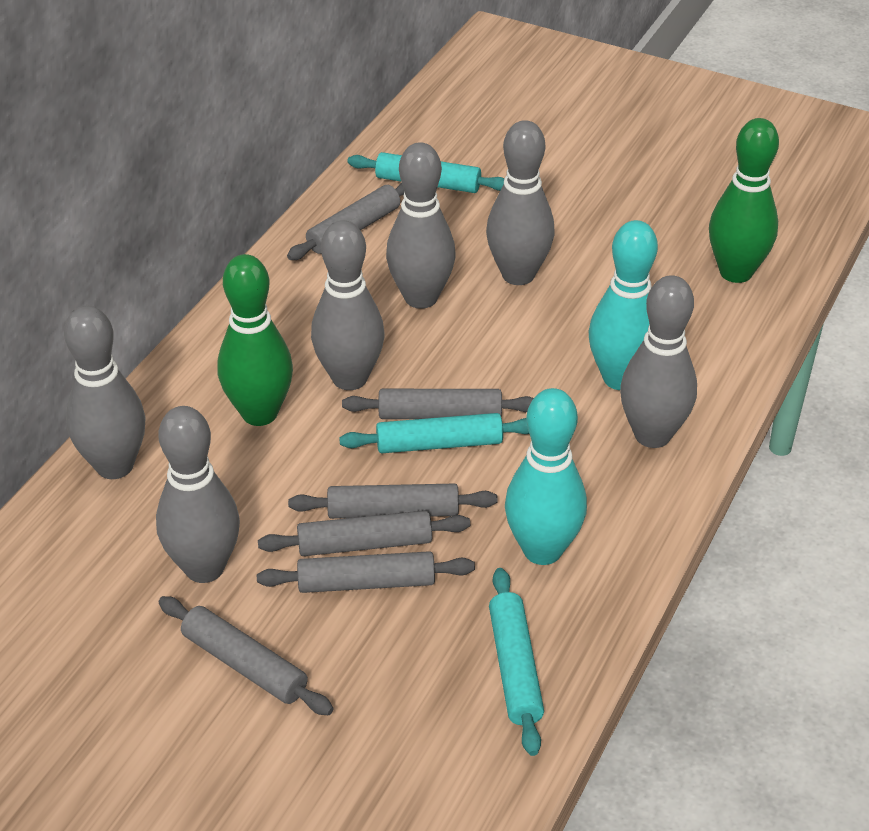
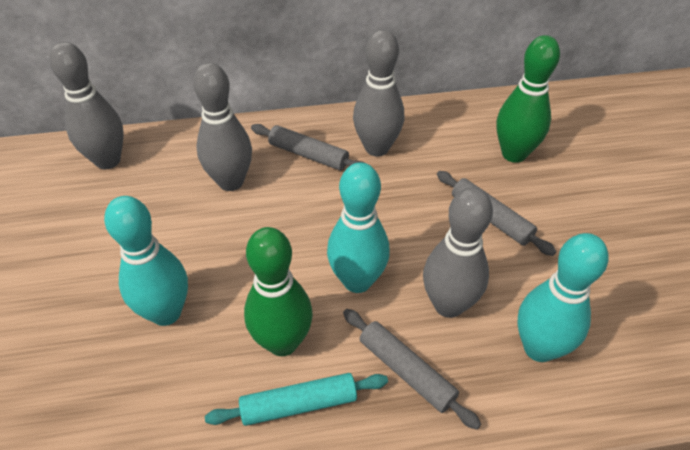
grey bowling pin: [64,306,146,479] [156,406,240,583] [311,220,384,390] [386,142,455,309] [486,120,555,285] [620,275,697,448] = 6 -> [49,42,124,169] [193,62,252,191] [353,29,404,156] [423,187,493,318] = 4
grey rolling pin: [159,596,333,715] [257,551,475,593] [258,510,470,556] [287,183,405,260] [288,483,498,519] [342,389,534,419] = 6 -> [251,124,364,170] [343,309,481,430] [437,171,556,256] = 3
turquoise bowling pin: [505,388,587,565] [589,220,658,390] = 2 -> [104,196,188,326] [327,162,390,293] [517,233,608,362] = 3
turquoise rolling pin: [339,413,529,453] [347,152,505,193] [489,568,544,756] = 3 -> [205,373,388,426] = 1

